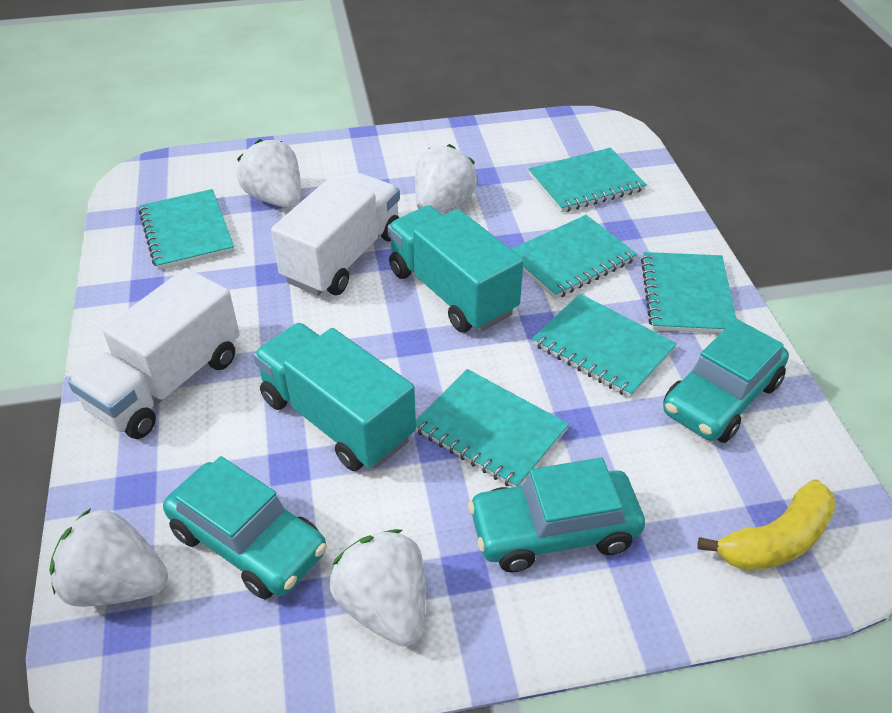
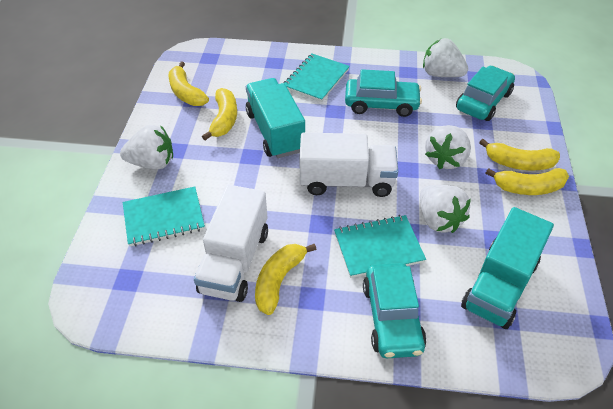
turquoise notebook: [139,189,234,270] [416,369,569,487] [511,215,637,299] [529,148,647,213] [532,294,677,398] [641,252,737,333] = 6 -> [123,186,205,247] [284,54,350,102] [334,215,426,278] = 3
yellow banana: [698,479,836,571] = 1 -> [169,62,209,106] [202,88,237,140] [255,244,317,315] [479,139,560,171] [486,168,569,195] = 5

